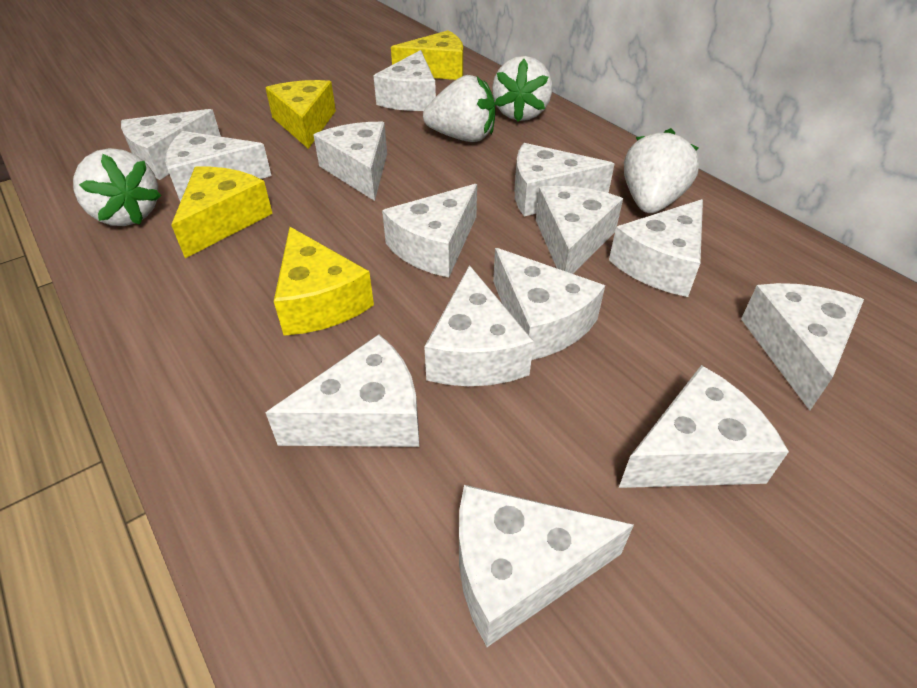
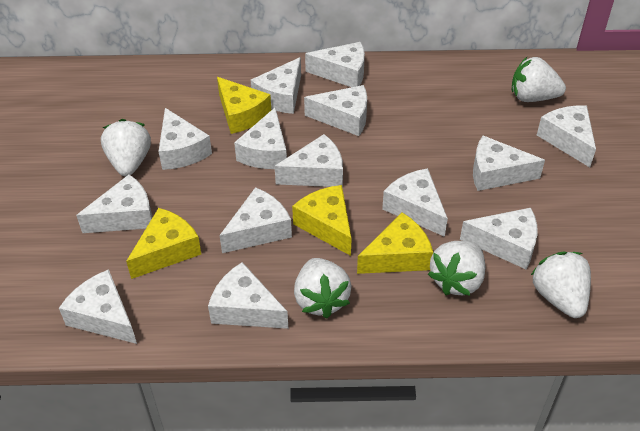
white strawberry: [73,148,161,226] [423,75,495,142] [492,56,552,122] [624,128,699,213] = 4 -> [101,119,151,176] [294,258,351,318] [428,241,485,296] [512,57,566,102] [531,251,591,318] = 5

